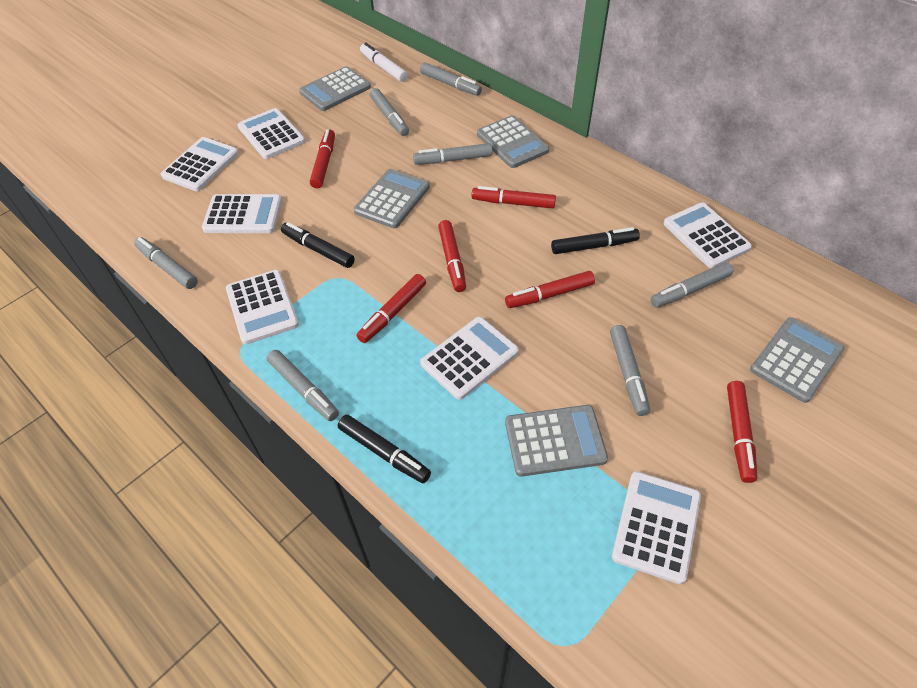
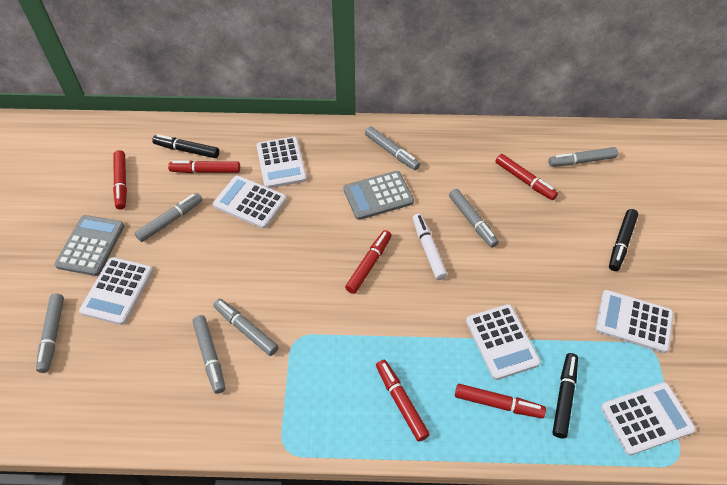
grey calculator: [299,66,371,111] [354,169,430,228] [477,115,549,168] [505,405,608,477] [750,317,845,403] = 5 -> [55,215,124,276] [343,171,414,220] = 2
white calculator: [161,137,239,191] [202,194,282,233] [226,270,299,344] [238,108,305,159] [420,317,519,400] [612,471,701,584] [663,203,752,268] = 7 -> [79,257,153,325] [213,175,286,229] [256,137,307,188] [466,304,541,380] [595,290,673,353] [601,382,696,455] = 6

